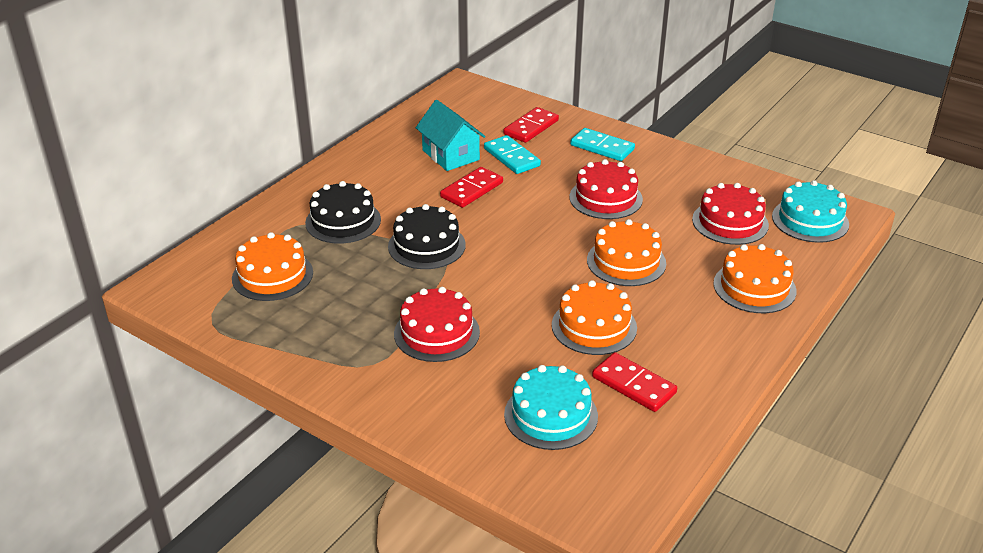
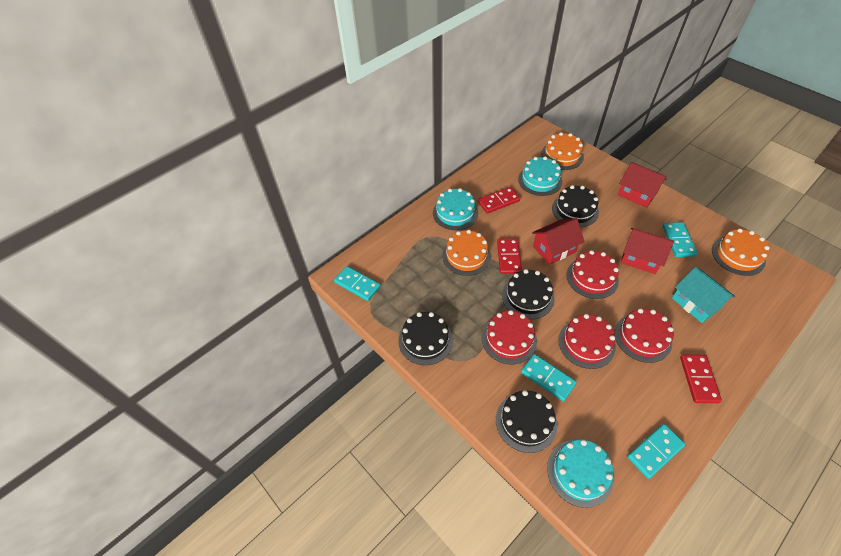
black cake: [305,181,381,244] [388,204,466,269] = 2 -> [398,312,453,365] [496,390,557,453] [502,269,554,319] [552,185,599,227] = 4
orange cake: [232,232,313,301] [552,280,637,355] [587,219,666,286] [713,244,796,313] = 4 -> [442,230,491,276] [541,132,584,170] [712,229,770,276] = 3
red cake: [394,287,480,362] [570,159,643,219] [692,183,769,245] = 3 -> [482,310,537,364] [558,314,616,369] [566,250,619,299] [615,308,674,363] = 4
red house: none = 0 -> [532,218,585,265] [618,162,666,208] [621,228,674,274] = 3
turquoise cake: [504,365,598,450] [772,180,849,243] = 2 -> [433,188,478,230] [518,156,562,196] [547,439,614,508] = 3
turquoise domino: [484,135,541,174] [570,128,635,161] = 2 -> [334,266,381,301] [521,354,577,401] [627,424,686,479] [662,222,698,257] = 4

